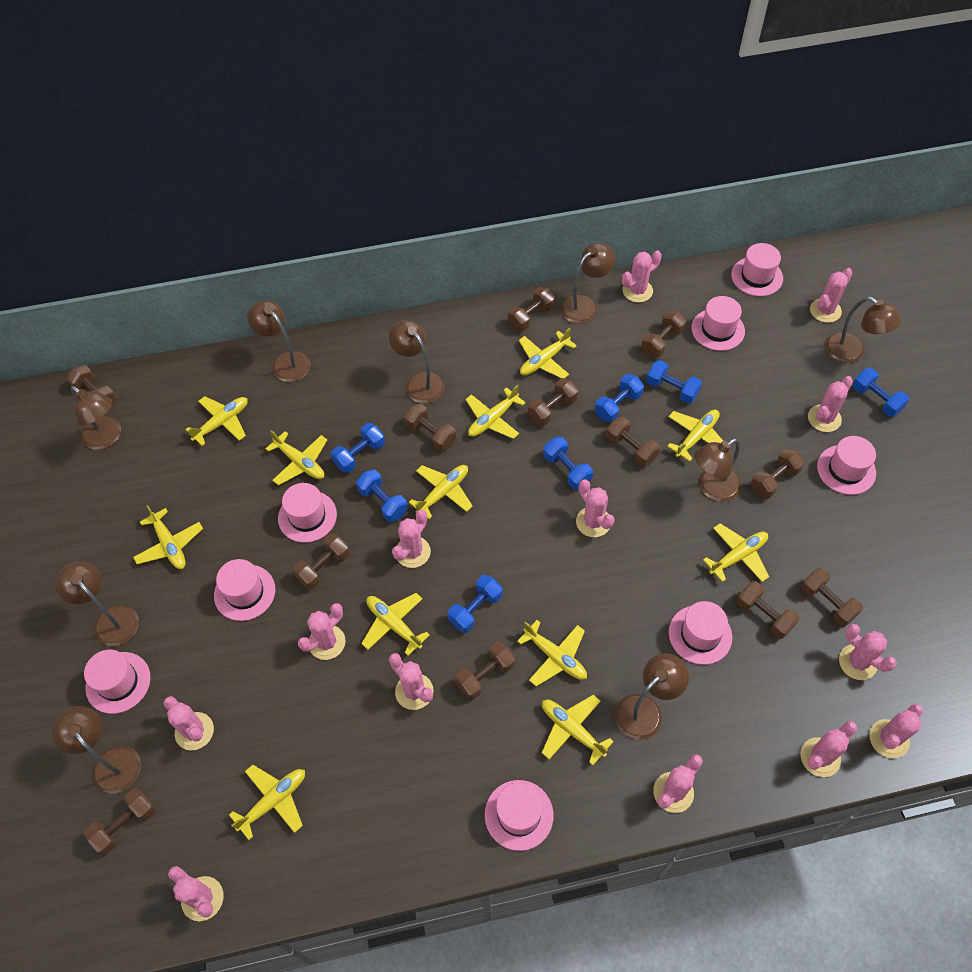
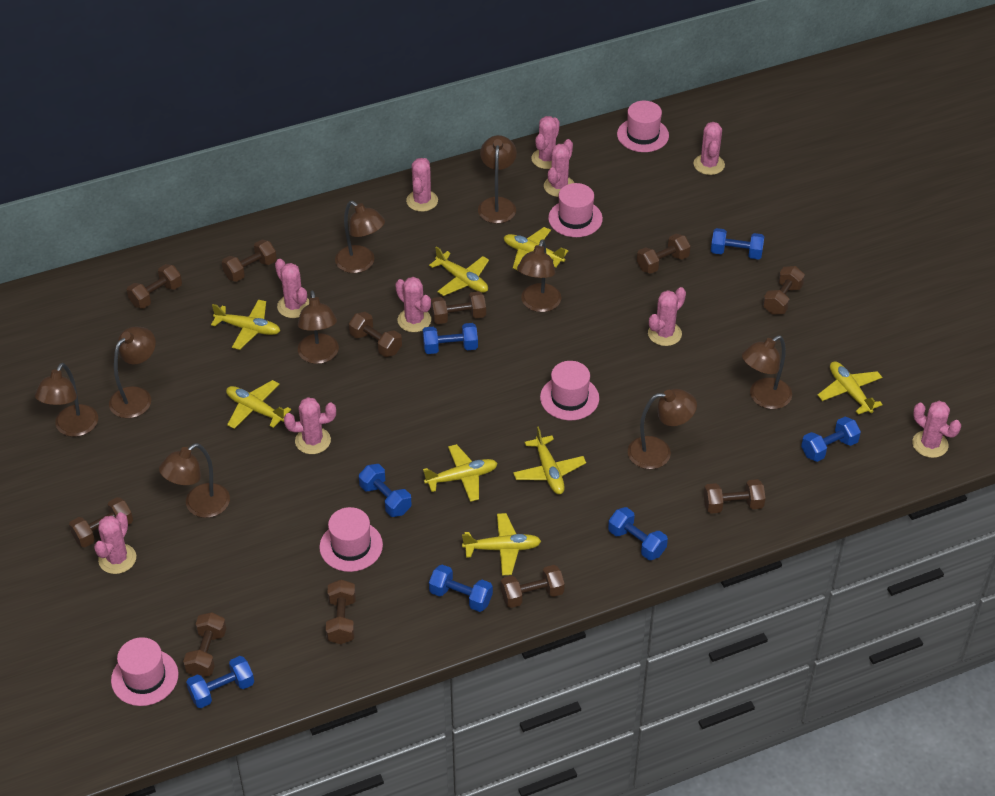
brown dumbbell: [67,365,117,409] [84,788,156,855] [292,533,350,589] [404,403,456,451] [455,642,515,700] [508,287,555,331] [528,378,578,426] [606,416,660,467] [641,311,686,357] [736,581,799,639] [750,448,805,499] [801,568,863,627] = 12 -> [69,497,133,547] [127,264,182,309] [183,612,226,677] [222,240,277,282] [326,580,356,644] [349,312,402,357] [431,291,486,324] [501,565,565,608] [637,234,691,274] [704,479,765,514] [763,266,805,315] = 11
pink cactus: [164,696,214,751] [168,866,224,921] [298,603,346,660] [389,653,433,710] [392,510,431,568] [576,479,615,537] [622,250,662,302] [653,754,703,813] [800,721,857,777] [808,376,853,432] [810,268,852,323] [839,624,897,680] [869,704,923,758] = 13 -> [94,512,136,574] [275,259,309,318] [284,397,336,454] [395,277,431,332] [406,158,438,212] [531,116,560,169] [544,139,574,197] [648,287,686,346] [694,122,725,175] [912,401,961,458] = 10
pink hat: [84,650,150,714] [214,559,275,621] [278,483,337,543] [485,780,554,851] [669,601,732,665] [691,296,745,351] [731,243,783,296] [817,436,876,495] = 8 -> [111,637,178,706] [319,507,383,572] [540,361,599,420] [548,183,603,237] [617,101,669,152] = 5
yellow plane: [133,505,203,569] [185,396,248,446] [229,765,305,840] [266,430,327,485] [361,593,430,656] [409,465,473,519] [466,385,526,439] [517,620,587,686] [519,328,577,378] [542,695,614,765] [667,409,723,462] [703,523,769,582] = 12 -> [211,300,280,350] [226,380,291,429] [423,444,498,502] [429,246,489,296] [462,513,541,575] [504,227,568,270] [513,426,586,494] [818,361,883,415] = 8

